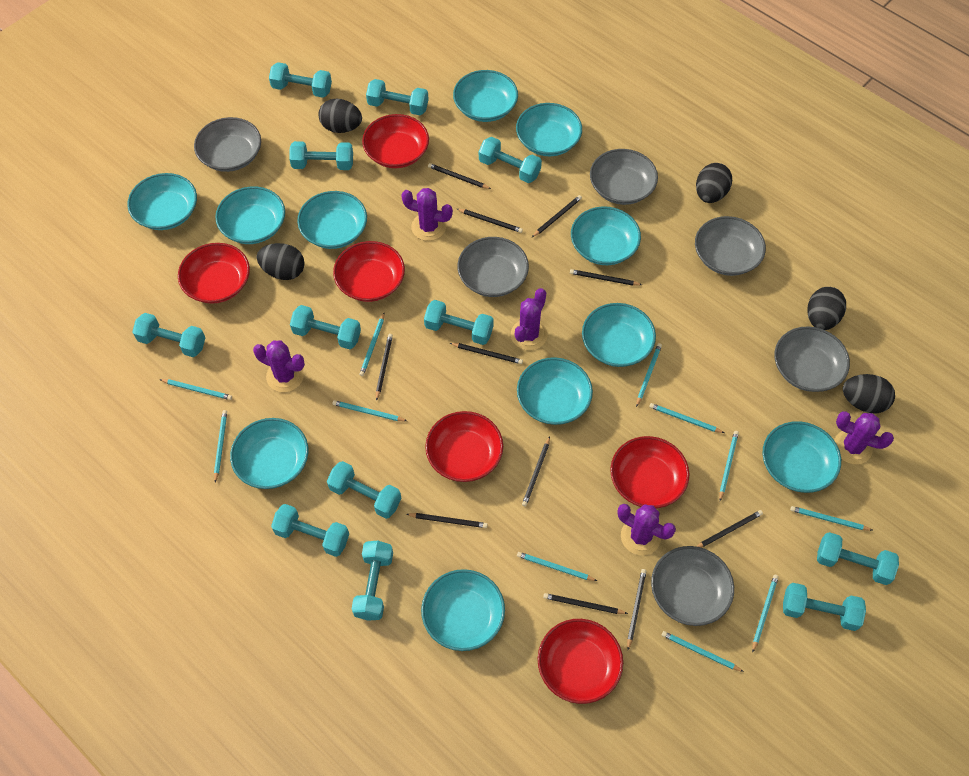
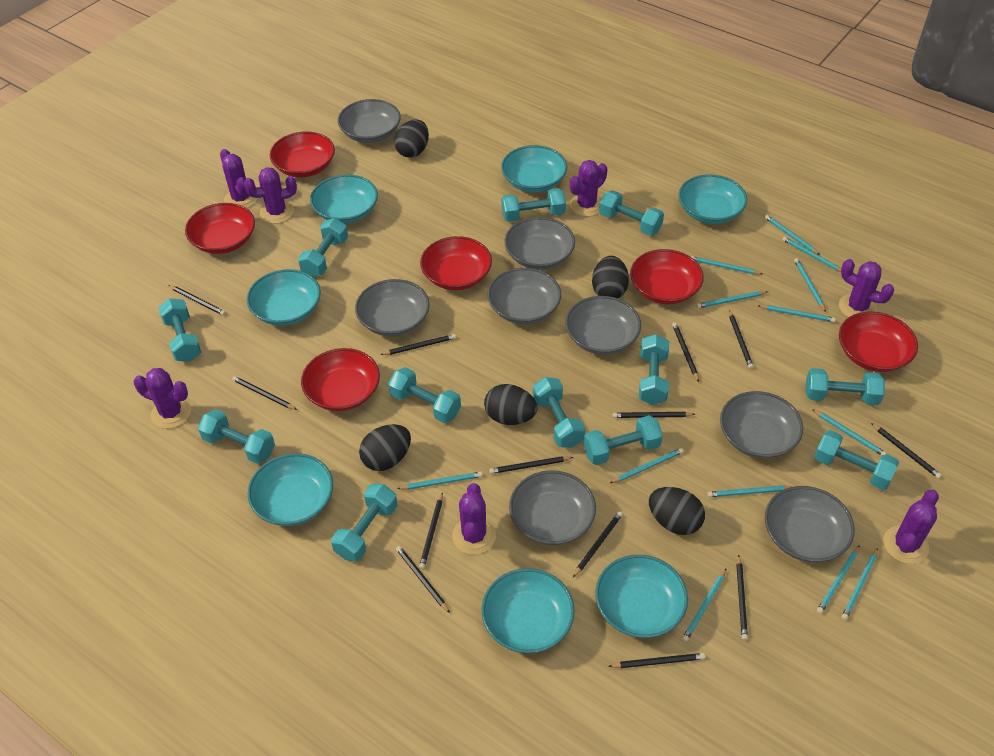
black pencil: [376,334,393,401] [406,513,488,528] [428,163,491,189] [450,343,523,364] [457,209,523,233] [522,437,550,506] [532,195,582,237] [543,593,628,614] [570,269,642,286] [627,569,647,650] [696,510,763,548] = 11 -> [168,285,226,315] [232,376,297,410] [380,334,456,355] [396,546,450,613] [419,493,443,569] [489,456,573,474] [573,511,623,577] [608,653,705,668] [613,412,695,418] [672,322,699,382] [729,310,754,369] [736,555,748,640] [871,423,942,479] = 13
grey bowl: [194,117,261,172] [457,237,529,297] [590,149,658,205] [651,546,734,626] [695,216,766,276] [775,326,850,392] = 6 -> [338,99,401,143] [355,279,430,336] [488,268,561,324] [505,217,575,270] [509,470,596,545] [565,296,641,355] [720,391,803,459] [765,486,855,562] = 8
purple cactus: [253,341,305,392] [401,188,453,241] [511,288,548,350] [618,504,676,555] [834,411,894,464] = 5 -> [133,368,191,429] [220,149,258,208] [244,167,297,224] [452,483,496,555] [570,160,608,217] [839,259,894,318] [883,490,939,564] = 7
turquoise bowl: [127,173,197,230] [215,186,285,244] [230,418,308,489] [297,191,367,249] [421,569,505,651] [453,70,518,122] [516,103,582,156] [517,357,593,425] [571,206,641,265] [582,303,656,367] [762,421,841,493] = 11 -> [247,269,321,326] [248,453,333,526] [310,174,378,224] [481,568,575,653] [501,145,567,193] [595,555,688,638] [678,174,747,224] = 7
turquoise pencil: [159,379,232,400] [214,410,227,483] [332,400,407,421] [359,313,385,376] [517,552,597,581] [636,343,662,407] [649,403,724,433] [662,631,744,672] [719,431,739,501] [752,574,779,653] [790,506,873,531] = 11 -> [397,472,483,490] [610,448,684,483] [682,568,727,642] [690,256,762,274] [697,291,767,308] [708,485,792,497] [758,305,836,322] [765,215,820,255] [782,237,841,272] [794,258,826,312] [812,409,887,456] [817,545,860,614] [841,548,878,620] = 13

